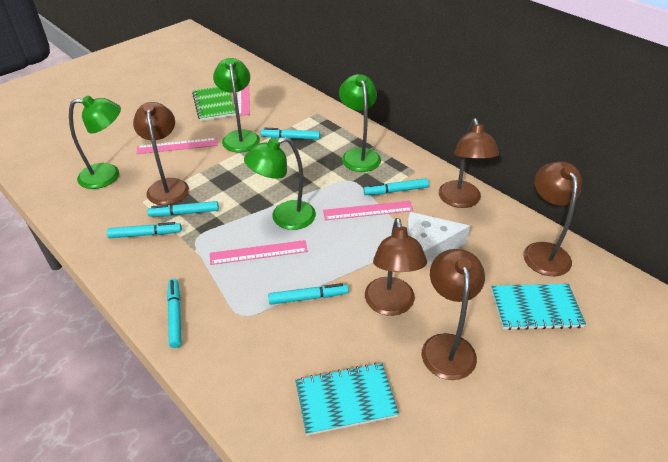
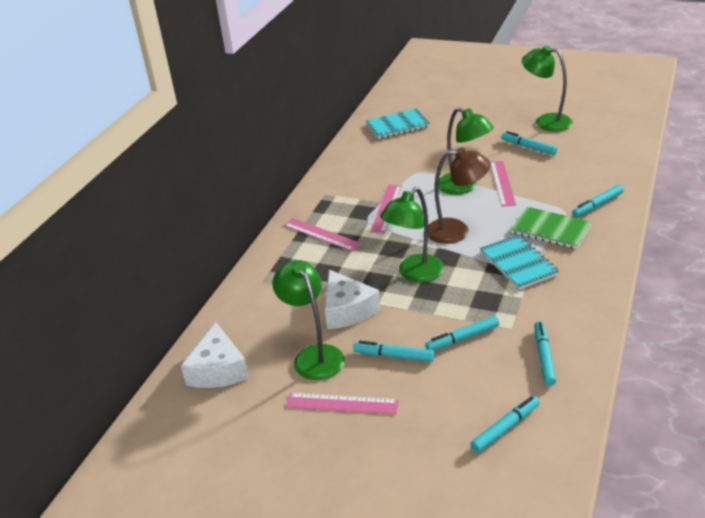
brown lamp: [133,102,189,205] [365,218,427,316] [422,249,485,380] [439,118,499,208] [523,161,582,276] = 5 -> [428,147,491,244] = 1
white cheese: [407,212,470,268] = 1 -> [181,322,249,388] [325,270,380,329] = 2

